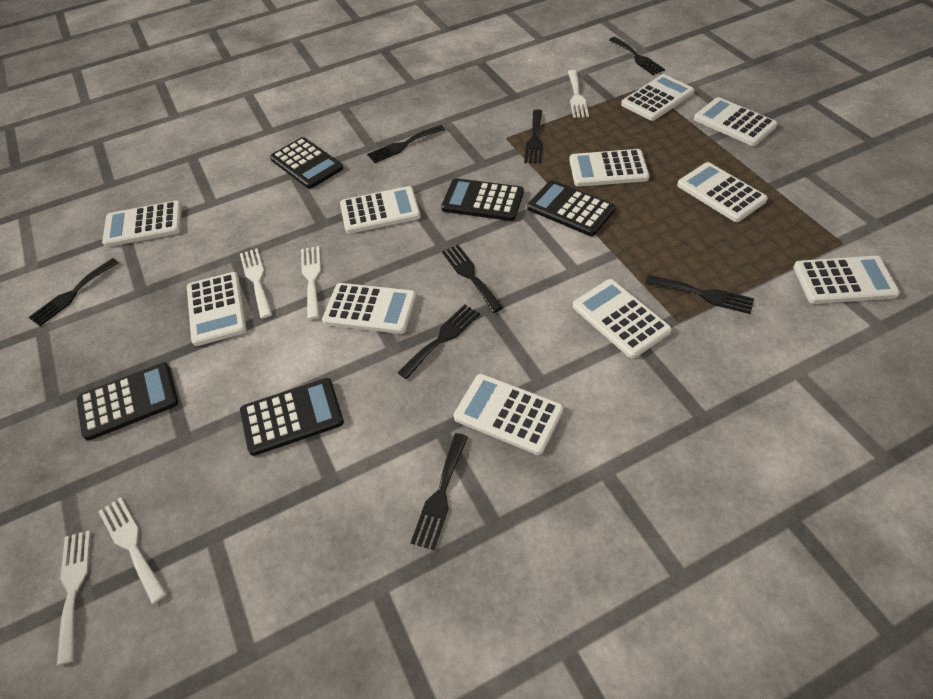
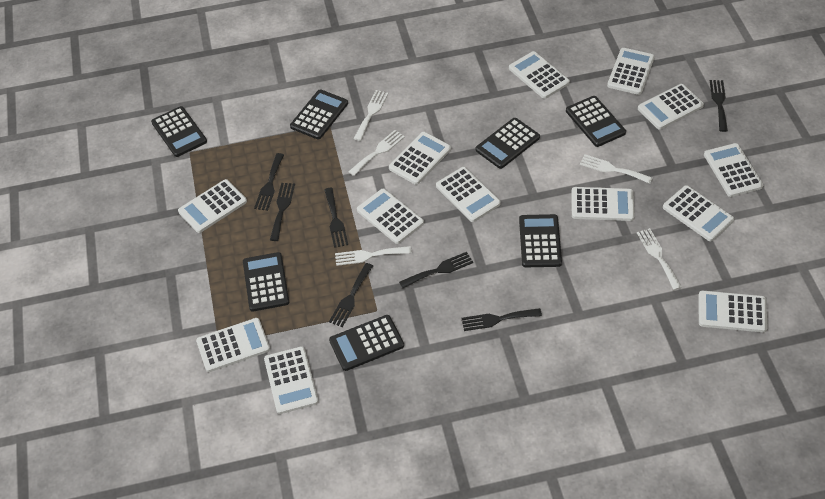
black calculator: [77,362,178,441] [240,378,344,456] [270,137,343,189] [441,178,524,221] [527,180,616,236] = 5 -> [151,106,207,157] [243,252,289,311] [290,89,348,139] [329,315,404,371] [476,118,540,169] [519,214,562,267] [566,96,626,147] = 7
black fork: [29,258,119,326] [367,125,445,163] [397,304,480,379] [411,433,468,550] [442,245,503,313] [524,109,543,163] [609,37,665,75] [645,275,754,314] = 8 -> [254,153,284,211] [270,183,295,241] [324,188,348,248] [329,263,373,327] [399,252,473,288] [461,308,542,331] [710,80,728,132] = 7
white calculator: [102,200,182,247] [187,272,247,346] [322,283,416,334] [340,186,421,234] [454,374,564,455] [569,149,649,187] [573,279,672,359] [621,74,694,121] [677,162,768,222] [694,97,778,146] [793,256,900,304] = 11 -> [178,179,247,233] [196,318,270,372] [264,346,318,414] [357,189,424,244] [389,132,451,185] [436,167,501,222] [509,51,570,99] [572,187,634,221] [607,48,655,95] [638,84,704,130] [663,185,734,241] [698,291,768,332] [704,143,763,197] = 13

